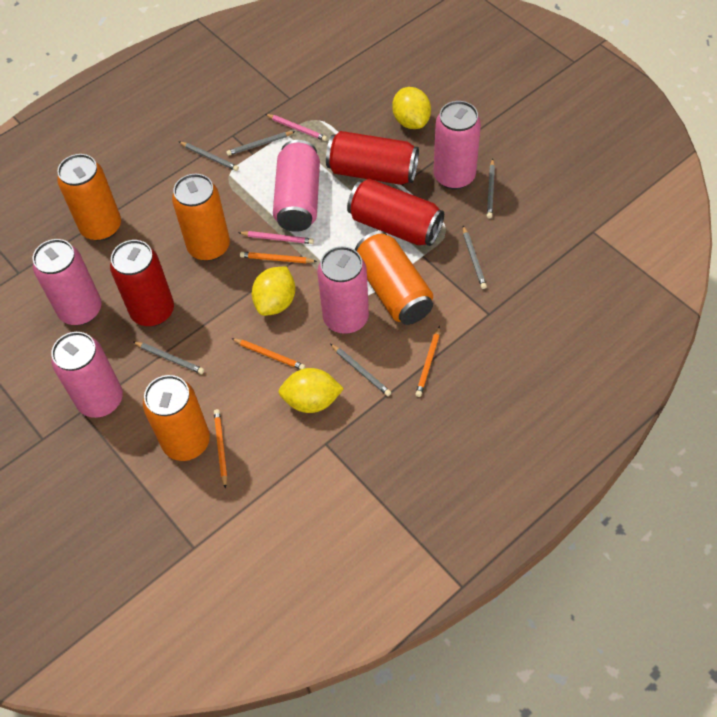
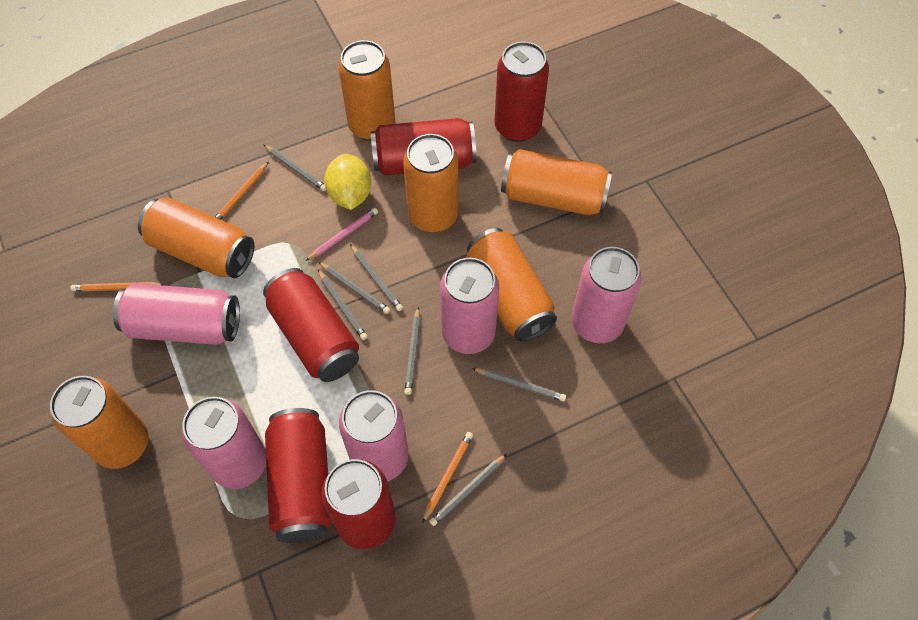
grey pencil: [133,341,204,374] [178,141,239,171] [226,131,296,156] [331,344,391,396] [463,226,487,289] [487,159,495,218] = 6 -> [263,144,326,191] [318,270,368,340] [319,262,390,314] [350,244,403,311] [404,307,420,395] [429,454,506,526] [472,368,566,402] = 7
orange can: [57,154,121,241] [143,375,210,461] [172,174,230,261] [355,231,433,325] = 4 -> [50,376,149,469] [138,197,254,278] [338,40,395,141] [403,134,458,233] [466,228,557,342] [501,149,612,215] = 6
orange pencil: [214,409,227,489] [231,338,305,370] [240,252,317,263] [415,326,440,397] = 4 -> [70,282,164,292] [215,161,269,220] [422,432,473,523] = 3
pink pencil: [238,231,314,244] [265,114,327,141] = 2 -> [306,208,378,261] = 1
red can: [110,240,174,326] [326,131,419,185] [347,179,444,246] = 3 -> [263,268,359,382] [265,408,332,543] [322,459,396,549] [371,118,476,176] [494,41,549,142] = 5
yellow lemon: [252,266,295,316] [279,368,344,413] [392,87,431,129] = 3 -> [324,154,371,210] = 1

